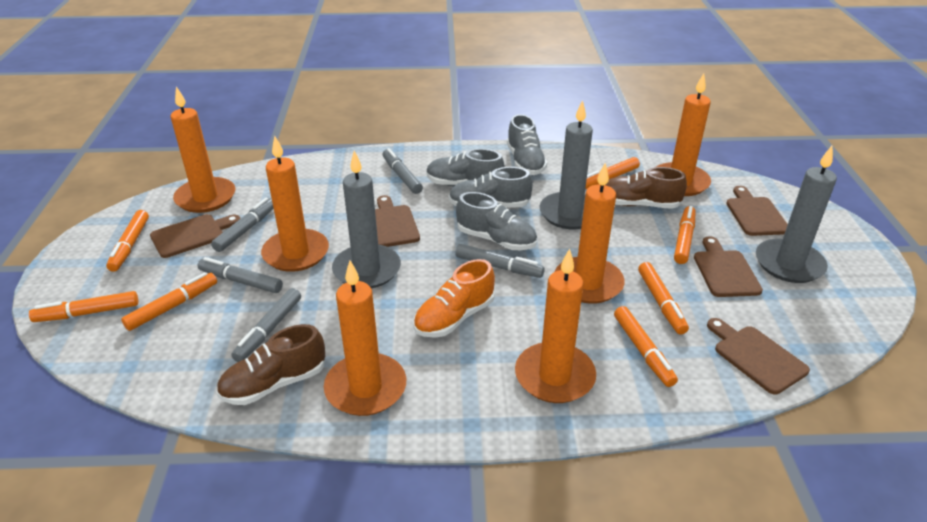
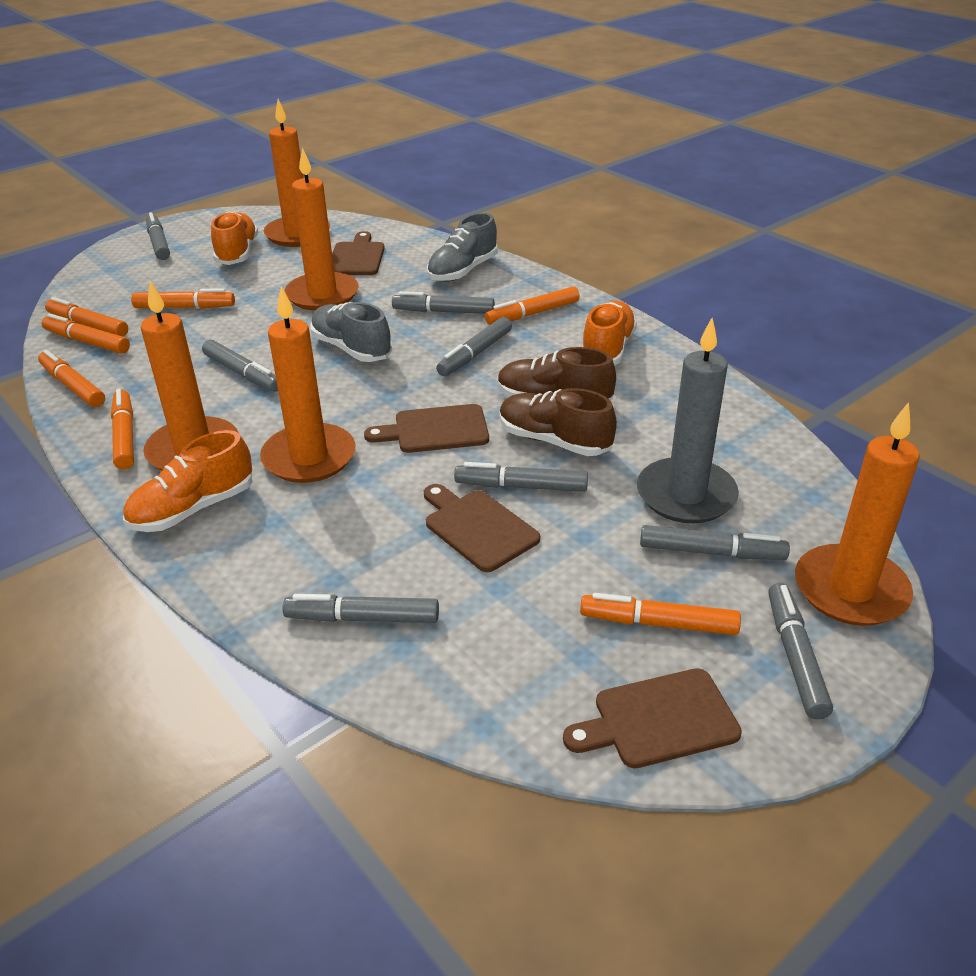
brown cutting board: [150,214,240,258] [375,195,420,247] [694,236,763,297] [707,318,810,394] [726,186,788,236] = 5 -> [332,231,385,275] [364,404,489,453] [424,484,540,572] [563,668,742,768] = 4
grey candle: [332,150,401,288] [539,100,593,229] [756,146,837,283] = 3 -> [637,318,739,523] = 1
grey marker: [198,257,283,293] [211,198,274,252] [231,288,301,362] [383,148,423,194] [455,244,545,278] = 5 -> [146,212,170,260] [202,340,278,392] [282,594,439,623] [392,291,495,314] [436,317,512,376] [454,462,588,492] [640,525,790,560] [768,583,833,720] = 8
grey shoe: [426,149,505,186] [449,167,533,208] [456,192,537,250] [507,114,547,175] = 4 -> [310,302,392,362] [427,213,498,282] = 2
orange candle: [171,86,236,213] [261,136,329,272] [324,260,406,416] [515,248,596,403] [555,162,625,304] [656,73,711,196] = 6 -> [141,281,239,470] [260,286,356,483] [264,99,330,247] [284,148,359,311] [795,402,920,626] = 5
orange shoe: [413,259,495,338] = 1 -> [123,430,252,532] [211,211,258,265] [583,300,637,366] = 3

